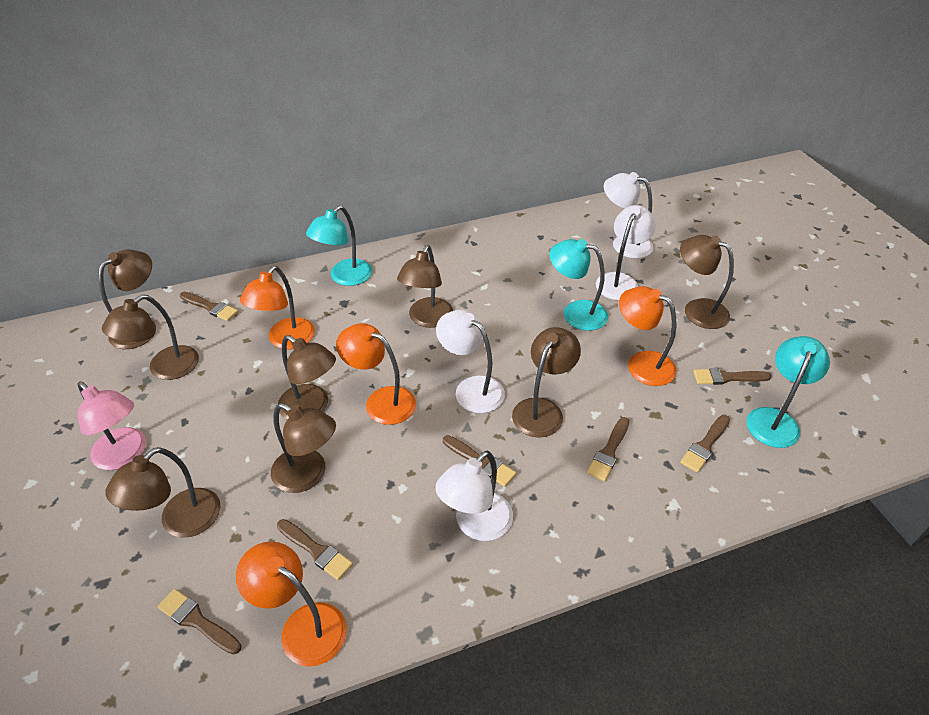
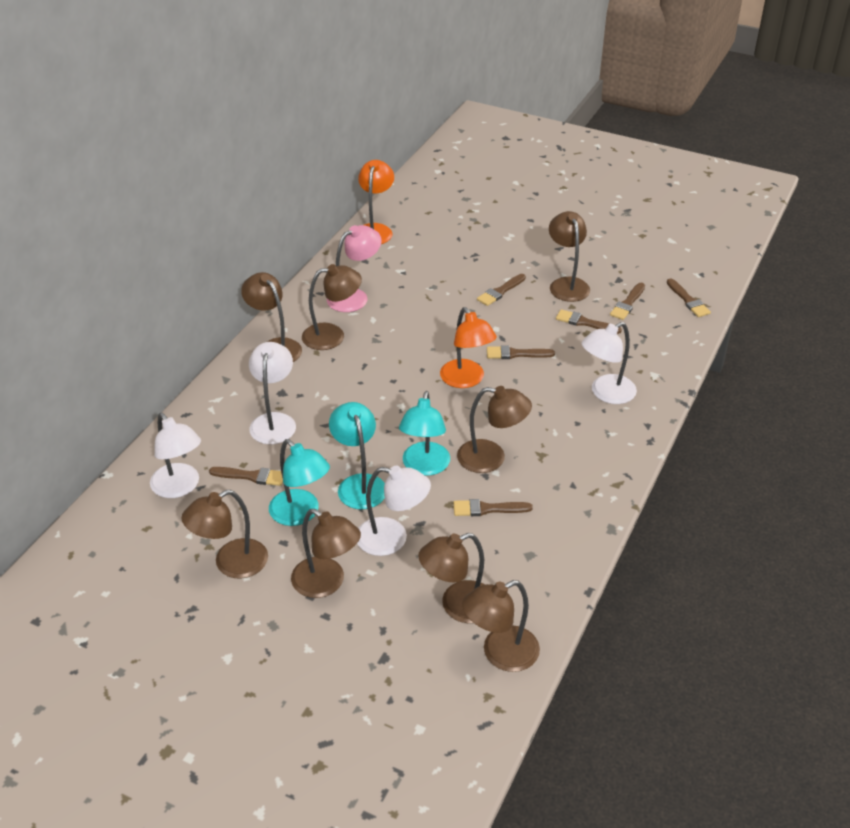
orange lamp: [236,541,347,667] [240,266,315,349] [336,323,416,425] [619,286,676,386] = 4 -> [358,160,394,244] [440,307,497,388] = 2

